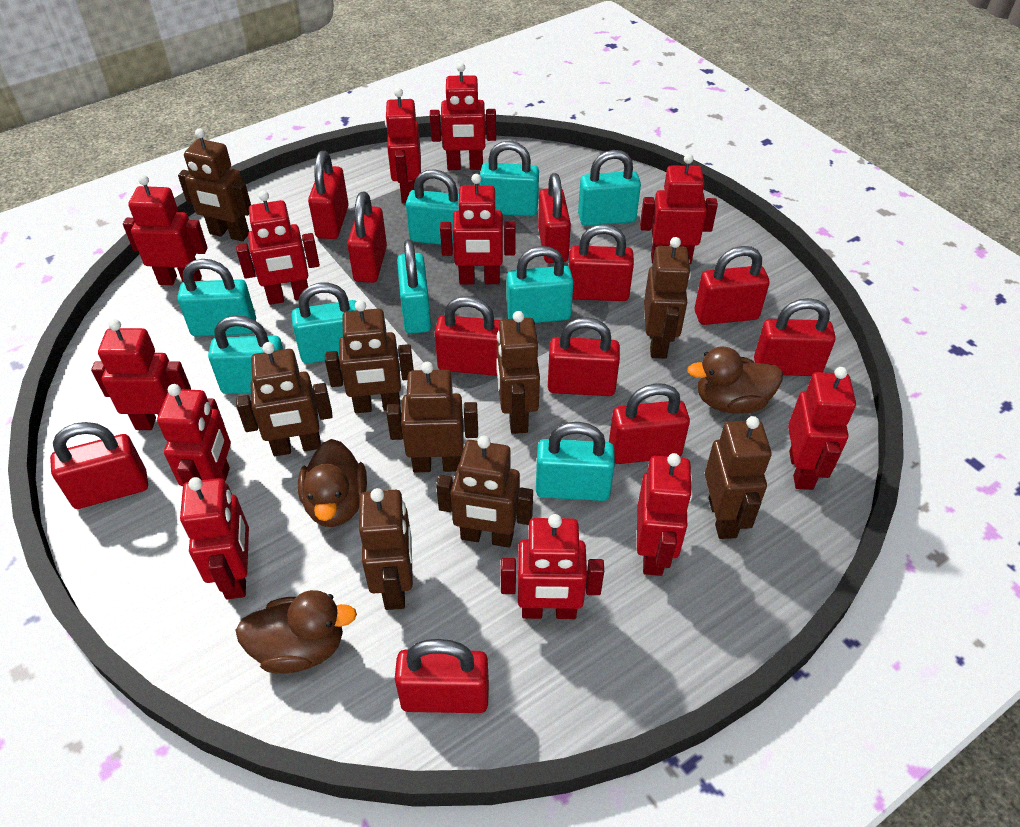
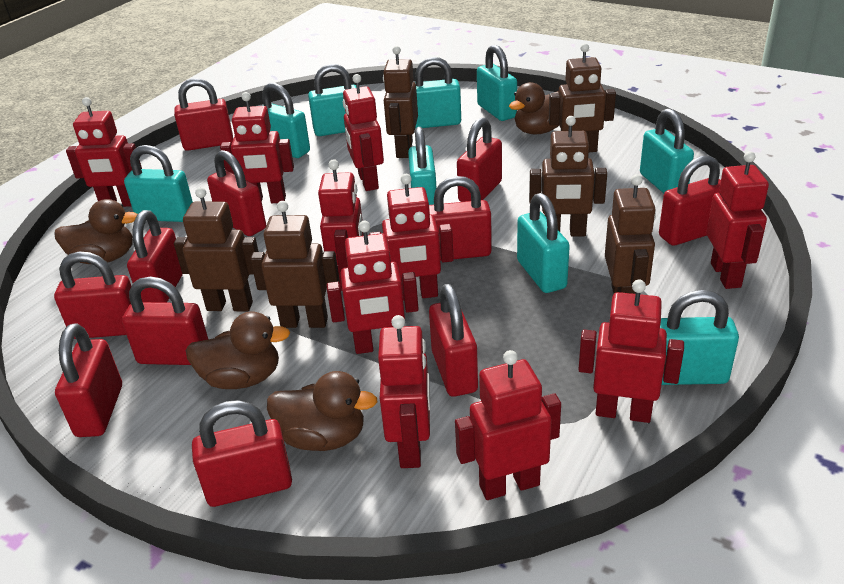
brown duck: [236,590,357,673] [298,439,367,527] [687,347,783,414] = 3 -> [54,199,138,264] [186,311,290,389] [267,371,378,451] [509,82,559,135] = 4
brown robot: [178,128,251,242] [236,342,333,456] [325,300,414,413] [359,488,413,610] [386,362,478,472] [436,436,533,548] [496,311,540,434] [644,237,691,358] [705,416,771,539] = 9 -> [174,187,259,312] [250,201,340,328] [383,46,418,158] [529,116,607,236] [549,43,616,152] [605,174,656,294] = 6
red robot: [91,319,191,430] [123,175,208,285] [157,384,231,486] [180,477,249,599] [236,191,320,305] [385,88,421,203] [430,63,496,170] [440,174,516,284] [501,514,604,619] [637,453,693,576] [640,154,718,264] [788,367,856,490] = 12 -> [66,97,142,207] [220,92,294,203] [318,159,364,291] [327,221,419,354] [343,74,384,191] [369,174,454,301] [378,315,430,468] [455,350,561,500] [578,279,684,423] [707,151,769,289] = 10

